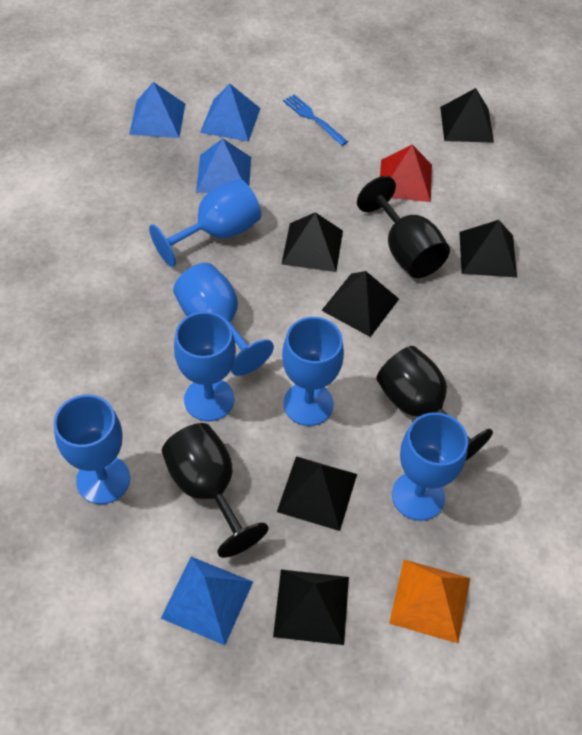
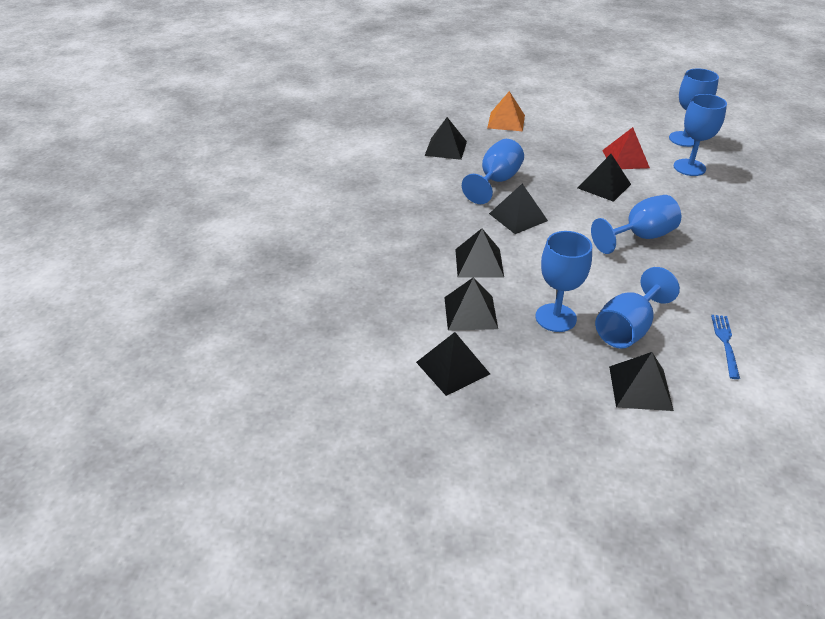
black goblet: [162,423,269,558] [357,176,450,278] [376,346,493,460] = 3 -> none = 0
black pyramid: [273,570,349,645] [277,456,357,531] [282,212,343,272] [321,271,399,337] [440,88,494,143] [459,220,517,277] = 6 -> [416,332,490,396] [424,117,467,160] [444,277,498,331] [455,228,504,278] [489,184,548,234] [578,154,631,202] [609,352,674,411] = 7
blue pyramid: [129,82,185,138] [161,557,253,645] [196,138,251,193] [200,83,261,142] = 4 -> none = 0

